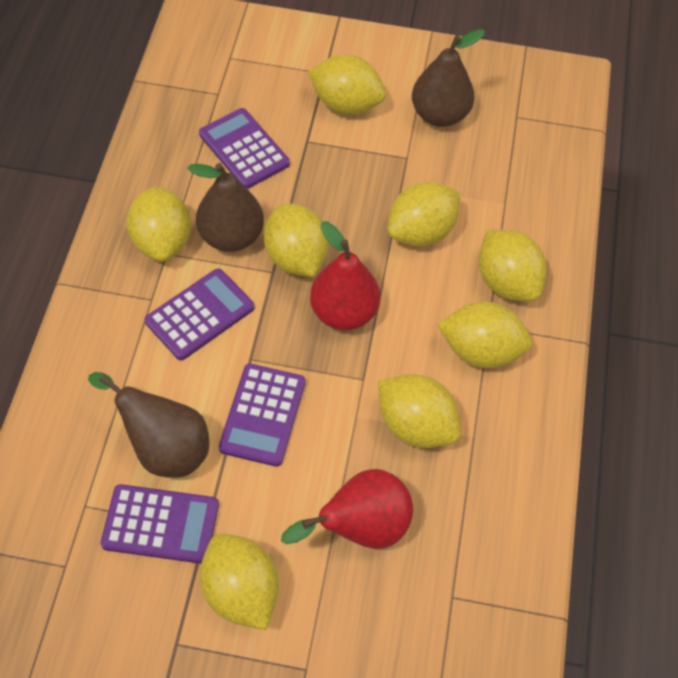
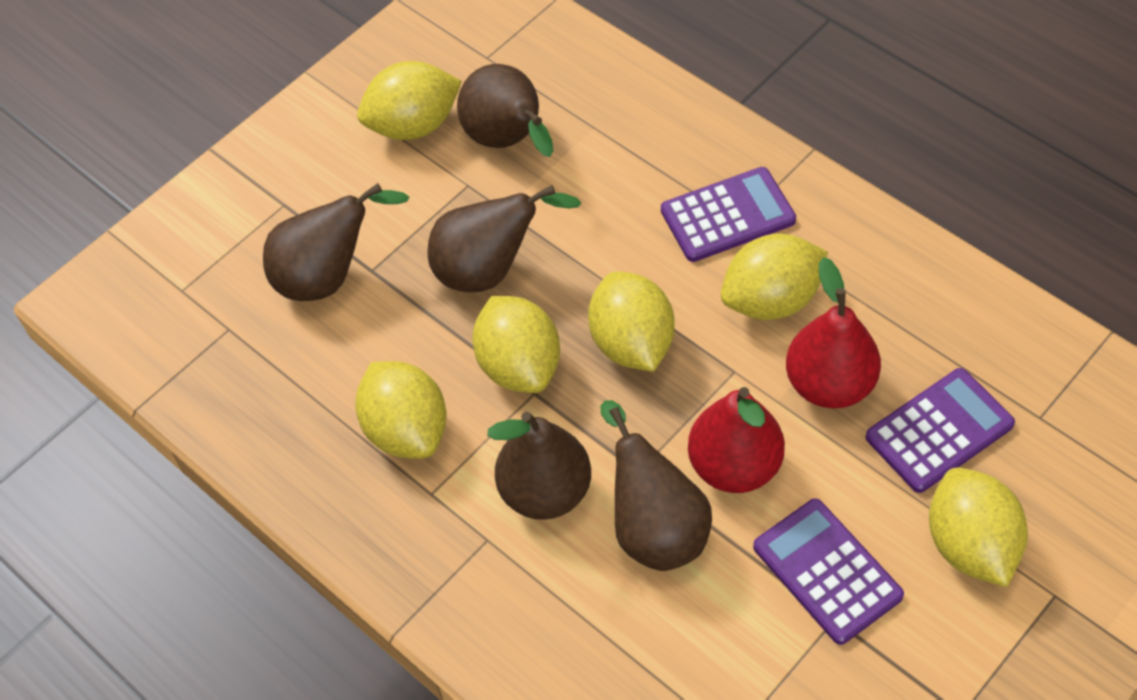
brown pear: [88,372,209,478] [187,163,264,252] [412,29,485,127] = 3 -> [263,183,409,301] [427,185,582,292] [457,64,553,157] [487,412,591,520] [600,400,712,571] = 5
purple calculator: [101,484,219,564] [145,268,254,360] [199,108,290,189] [219,364,305,467] = 4 -> [661,167,796,262] [753,499,904,645] [866,368,1015,493] = 3
yellow lemon: [127,186,191,262] [200,534,279,630] [264,203,329,277] [308,55,386,115] [378,374,461,448] [388,181,460,247] [437,302,532,368] [478,229,547,301] = 8 -> [355,361,447,459] [357,61,462,140] [472,296,560,393] [588,272,675,372] [721,234,828,320] [929,467,1028,587] = 6

